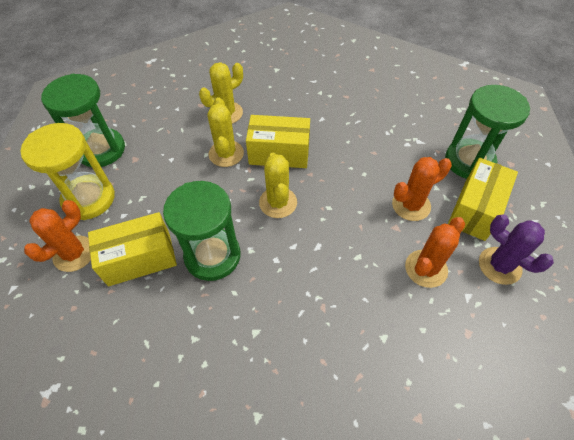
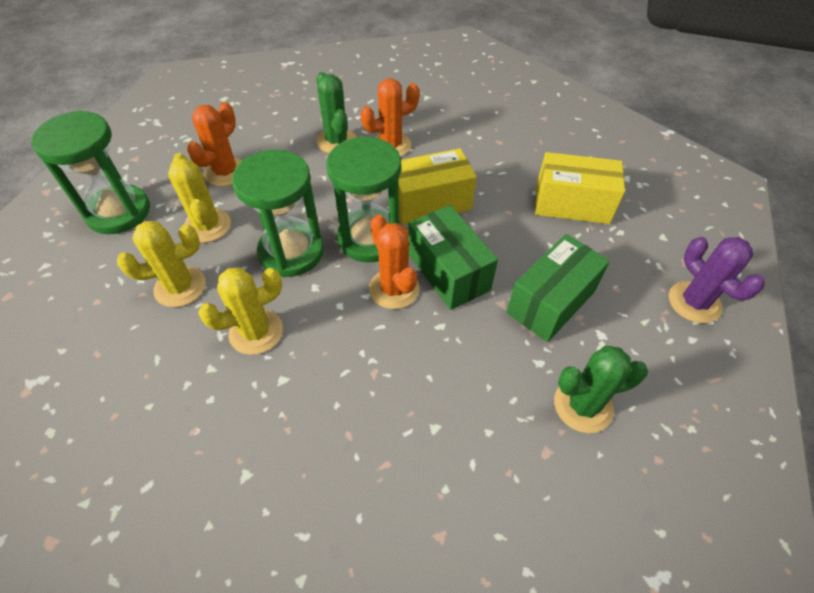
green box: none = 0 -> [408,205,498,310] [506,234,610,342] = 2
green cactus: none = 0 -> [316,72,357,153] [554,346,648,433] = 2
yellow box: [88,212,177,286] [246,115,310,168] [448,158,518,241] = 3 -> [398,148,477,225] [535,152,625,224] = 2
yellow hourglass: [20,123,115,220] = 1 -> none = 0

